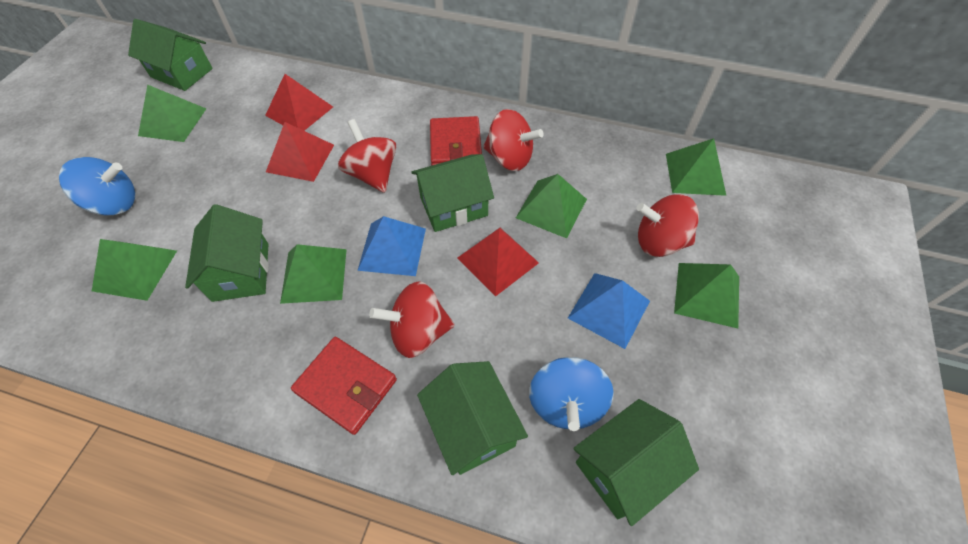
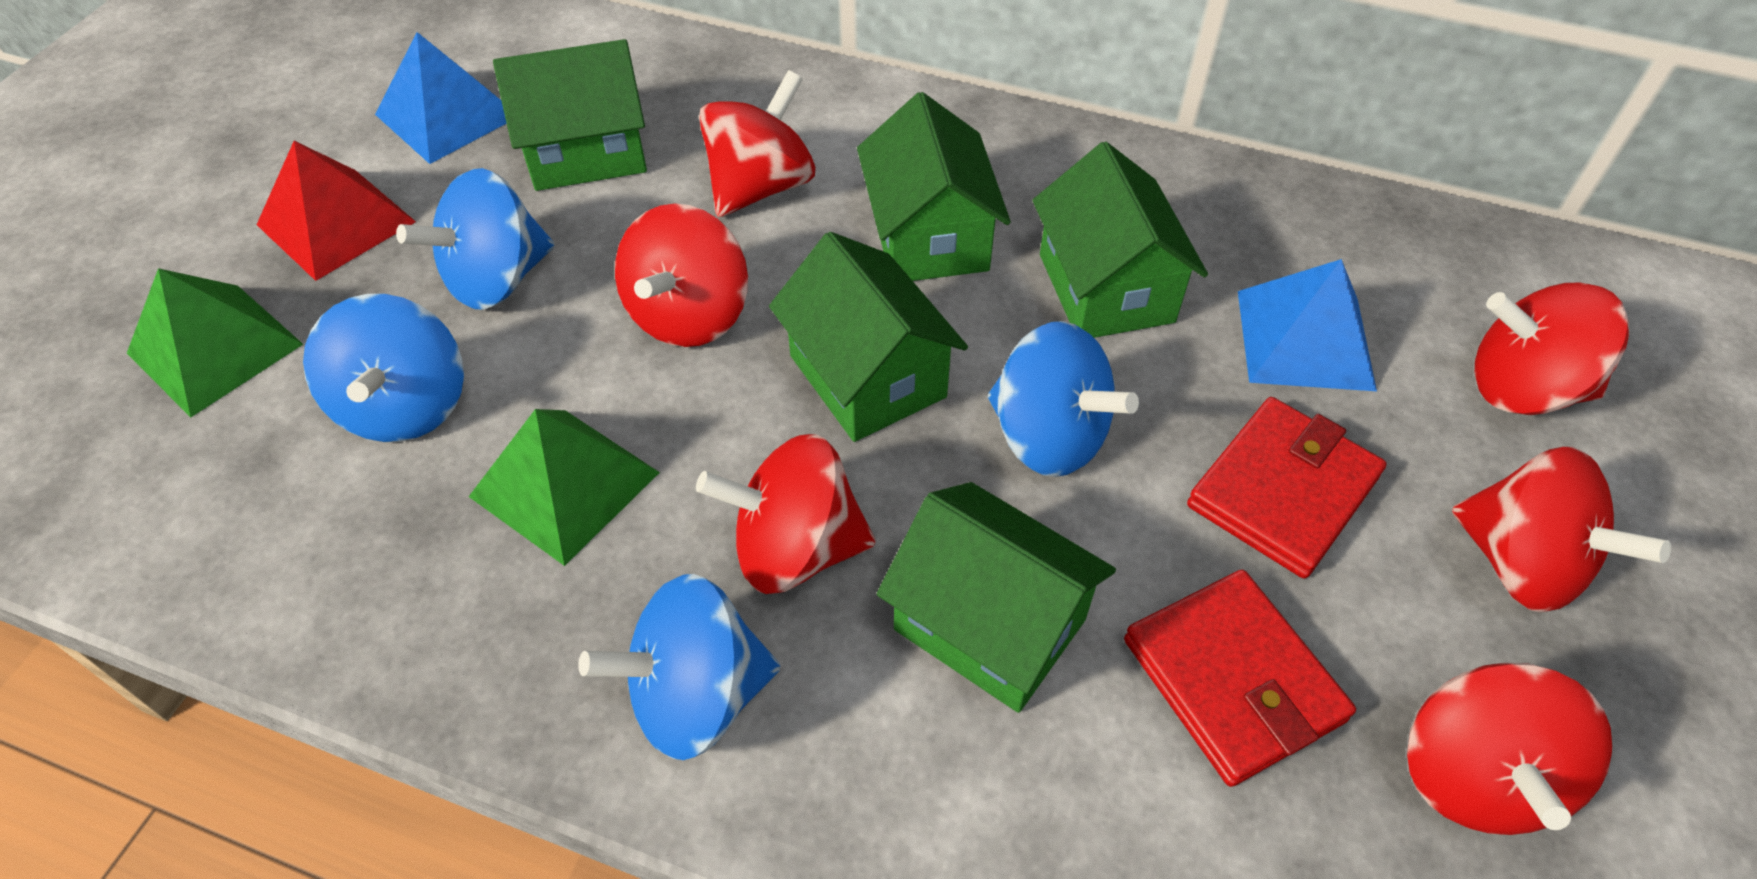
blue spinning top: [59,157,135,216] [529,357,614,431] = 2 -> [303,294,464,442] [396,168,554,310] [578,574,780,760] [988,321,1139,477] = 4
green pyramid: [92,239,177,301] [138,85,206,142] [280,244,347,304] [516,174,587,238] [666,138,726,196] [674,263,739,329] = 6 -> [127,268,303,417] [469,409,660,566] = 2
red pyramid: [265,74,333,131] [266,122,334,182] [457,228,539,297] = 3 -> [257,141,416,281] = 1
red spinning top: [338,119,396,193] [369,281,454,358] [483,109,544,171] [636,194,699,257] = 4 -> [615,204,748,347] [696,434,876,594] [699,70,816,217] [1407,662,1612,835] [1452,447,1671,612] [1475,283,1629,415] = 6

